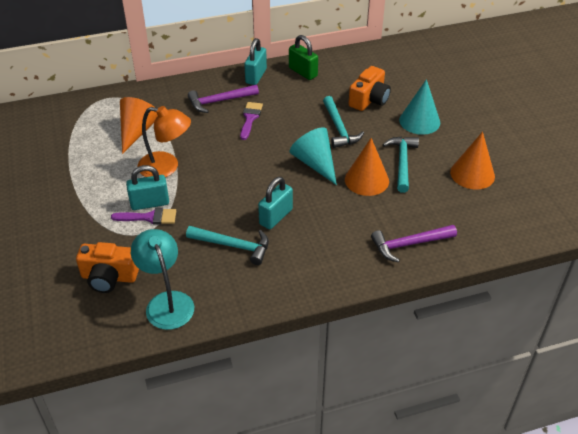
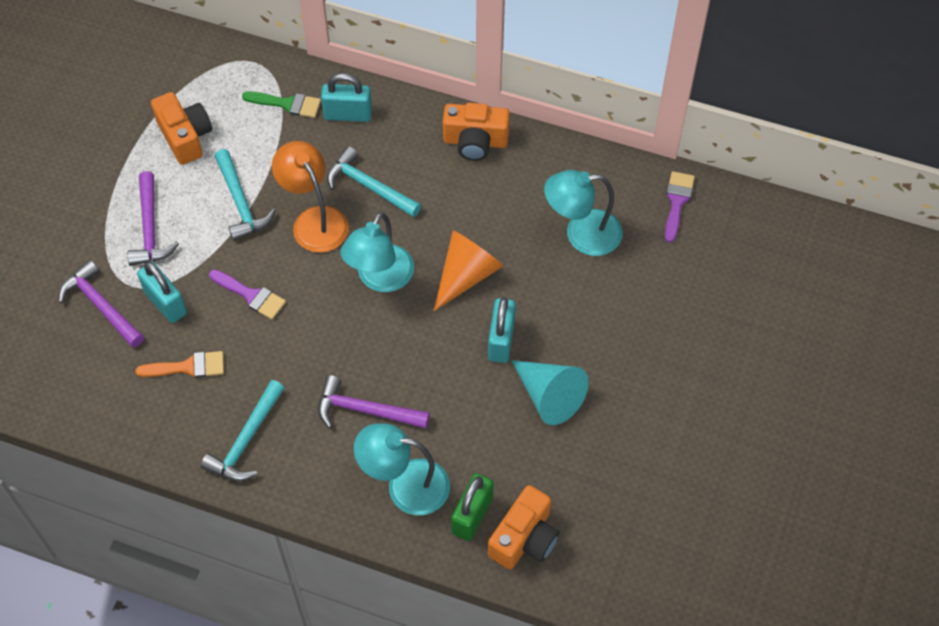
green brush: none = 0 -> [242,91,321,118] = 1
orange brush: none = 0 -> [136,351,224,378] = 1
orange camera: [76,242,139,293] [349,66,391,111] = 2 -> [151,92,212,165] [443,103,510,161] [488,485,560,570] = 3
orange cone: [120,97,158,154] [345,138,389,196] [450,132,495,190] = 3 -> [434,230,503,311] = 1
purple hammer: [188,85,259,113] [371,225,457,262] = 2 -> [59,260,144,348] [127,171,179,266] [318,375,430,428] = 3
turquoise cone: [290,127,337,185] [399,79,440,135] = 2 -> [511,360,588,425] = 1
turquoise lamp: [131,229,194,330] = 1 -> [340,212,414,292] [354,423,450,515] [544,170,623,256] = 3

